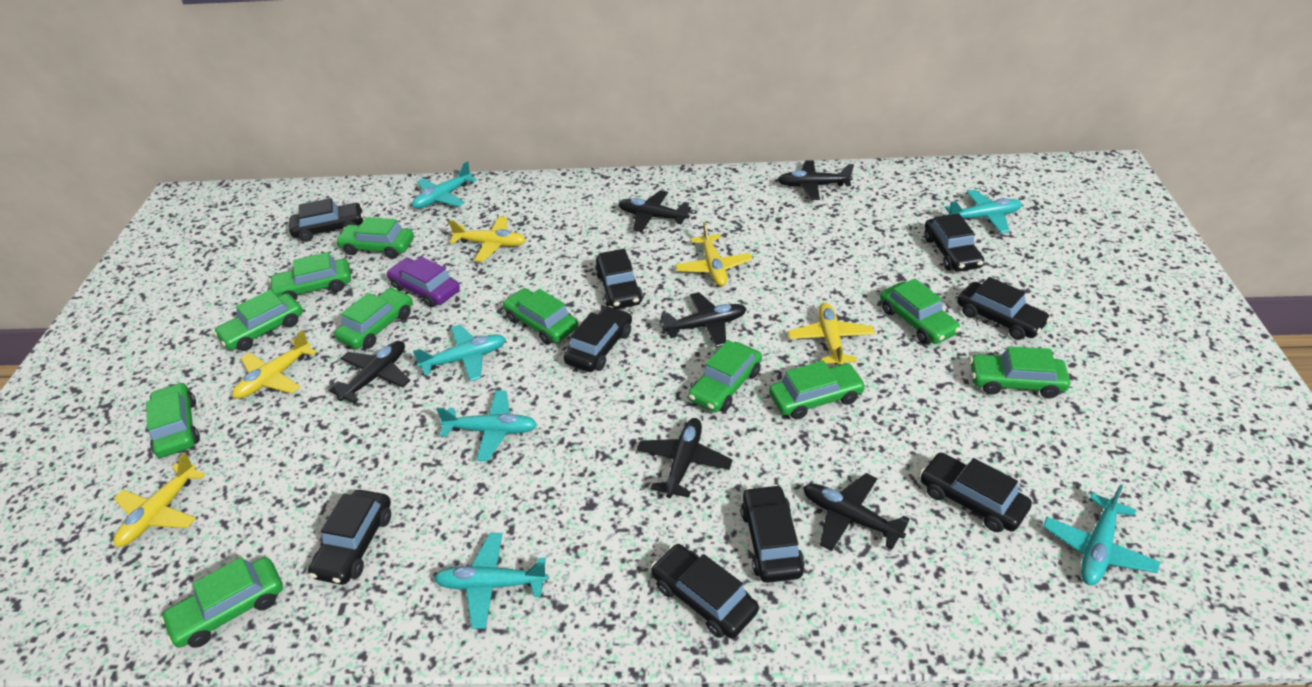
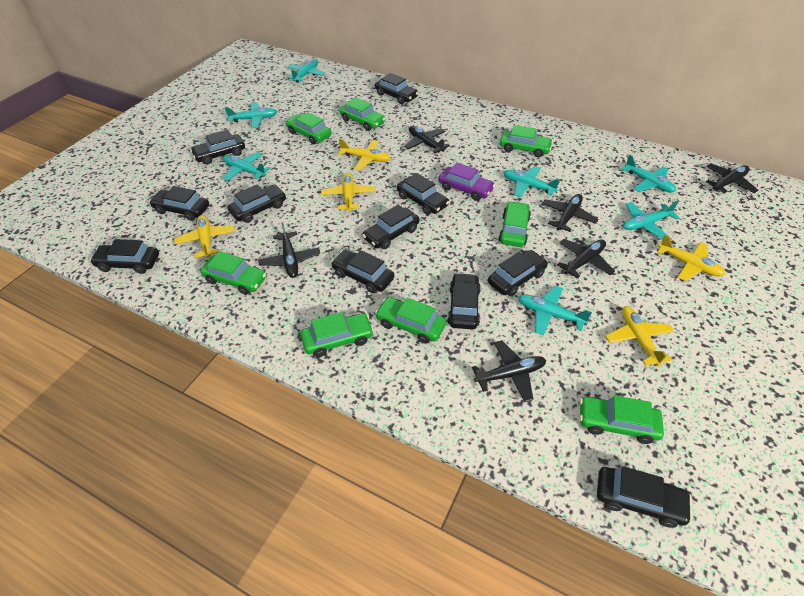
black car: [289,198,363,242] [308,490,391,585] [564,306,632,372] [595,249,643,309] [651,544,759,638] [741,485,805,583] [920,453,1032,532] [924,213,984,272] [957,277,1051,340] = 9 -> [90,239,159,274] [149,186,209,221] [190,130,245,164] [227,184,286,223] [331,250,394,293] [362,205,419,249] [375,73,418,104] [397,173,449,215] [447,273,481,330] [488,250,548,296] [597,466,692,528] = 11
green car: [146,382,200,458] [160,557,283,648] [214,290,303,351] [269,252,351,300] [334,288,413,349] [335,217,414,259] [503,288,578,344] [688,340,762,412] [769,361,866,420] [880,279,960,344] [970,346,1070,398] = 11 -> [200,251,266,295] [286,112,332,144] [300,312,374,357] [339,97,385,131] [375,297,446,344] [499,201,531,247] [500,125,553,157] [580,395,664,444] = 8
turquoise plane: [412,161,477,209] [413,324,506,381] [434,533,548,629] [436,391,537,461] [945,190,1022,233] [1043,485,1160,585] = 6 -> [222,152,271,181] [224,102,277,128] [287,59,326,83] [503,166,560,198] [518,286,592,335] [621,154,676,193] [623,201,680,239] = 7

